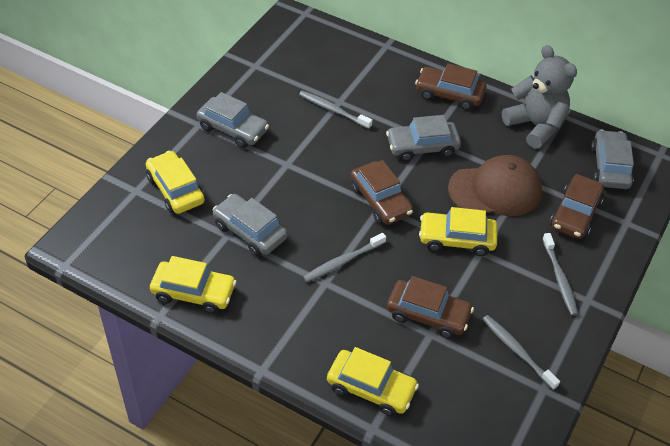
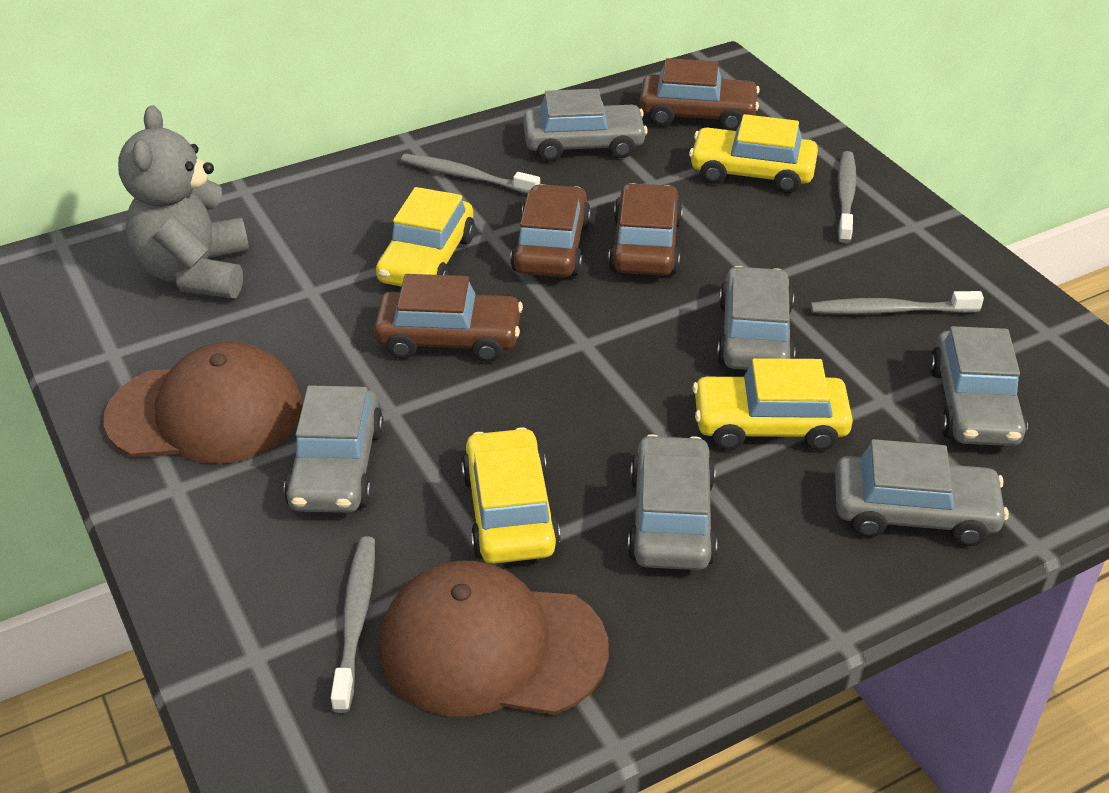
brown cap: [448,155,542,216] = 1 -> [103,342,302,464] [379,561,609,716] = 2
grey car: [197,92,269,148] [213,194,287,256] [386,115,461,161] [591,130,634,189] = 4 -> [284,385,384,513] [523,89,648,162] [627,434,717,570] [717,266,795,370] [835,439,1009,546] [929,326,1028,446] = 6

